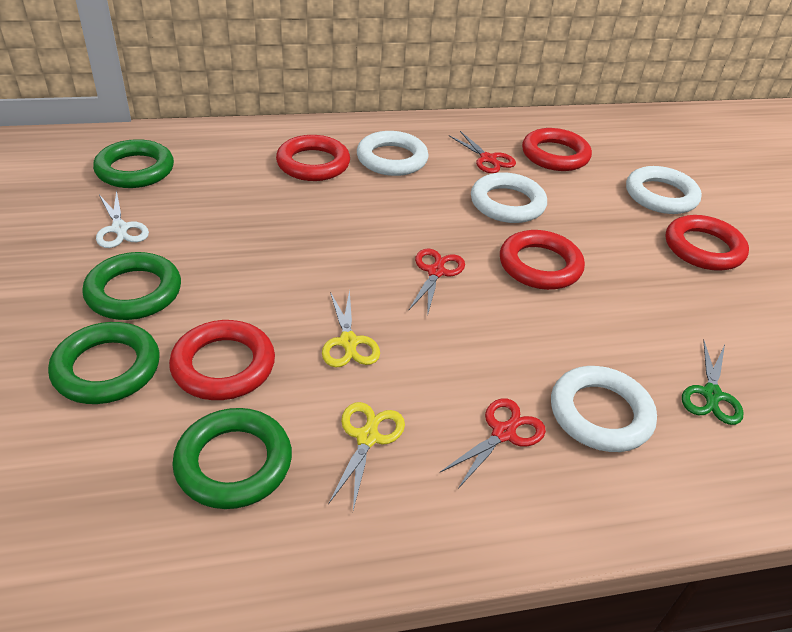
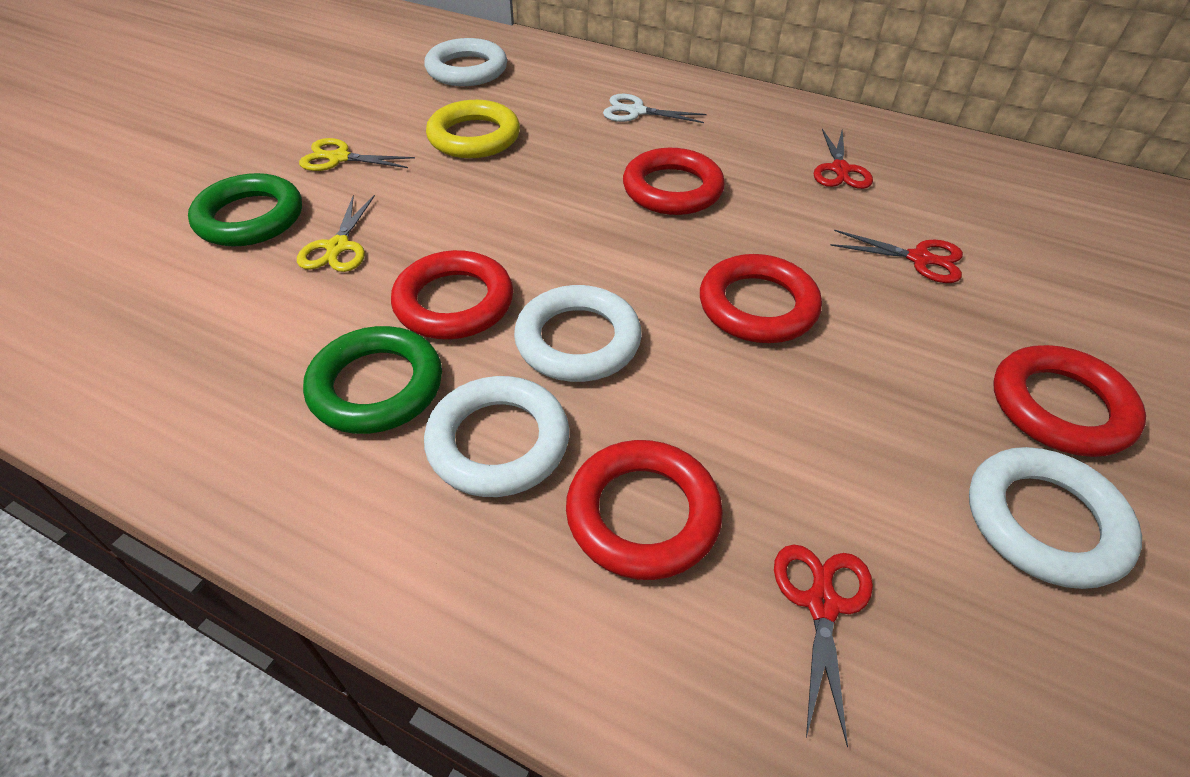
green ring: [48,322,159,404] [82,252,181,320] [93,139,174,188] [172,408,292,509] = 4 -> [188,173,302,247] [303,326,442,434] = 2
green scissors: [682,340,744,425] = 1 -> none = 0
yellow ring: none = 0 -> [426,100,520,158] = 1

